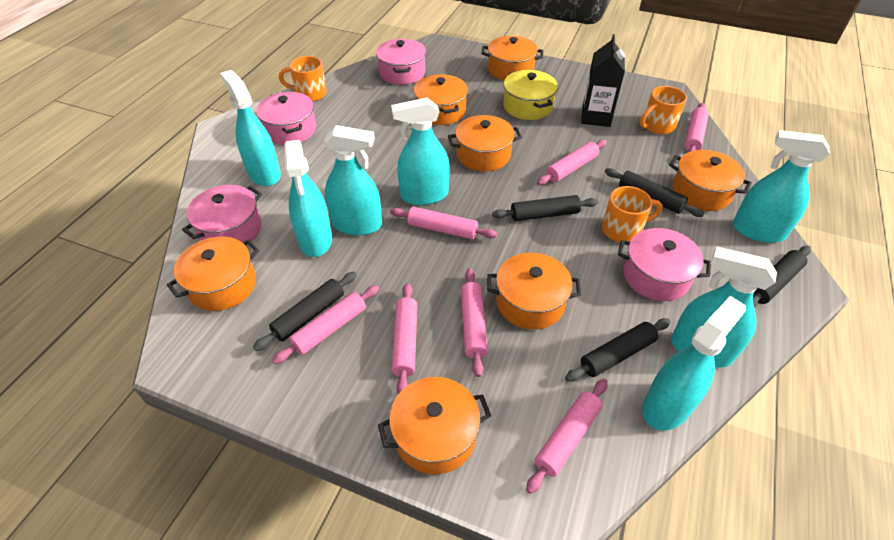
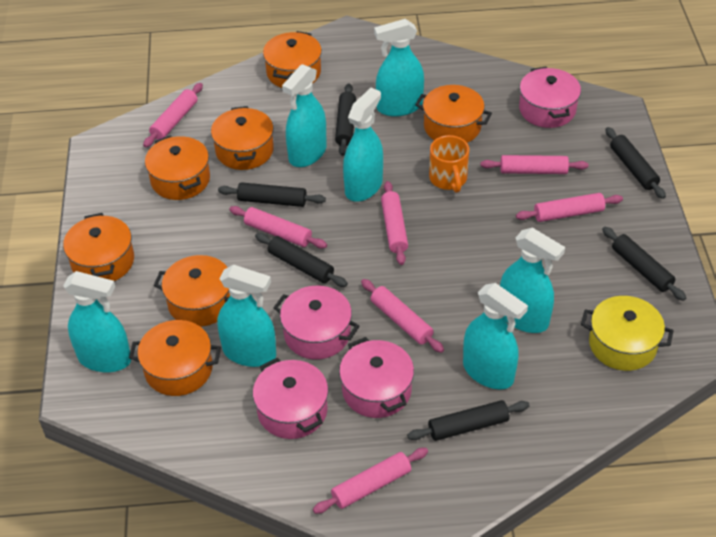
black carton: [581,34,625,127] = 1 -> none = 0
black rolling pin: [253,272,357,351] [492,195,598,221] [565,318,671,382] [605,168,705,217] [753,246,811,308] = 5 -> [218,182,326,207] [255,233,348,287] [335,83,356,156] [407,400,530,441] [602,227,686,301] [605,127,666,199] = 6
orange mug: [279,56,327,101] [602,186,663,243] [640,86,687,134] = 3 -> [429,135,469,193] = 1

